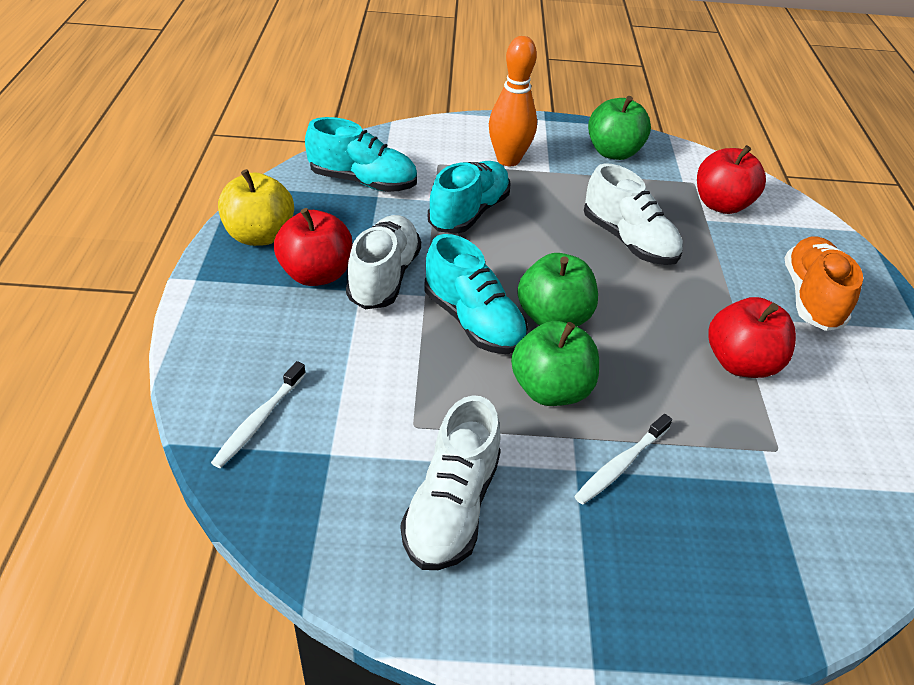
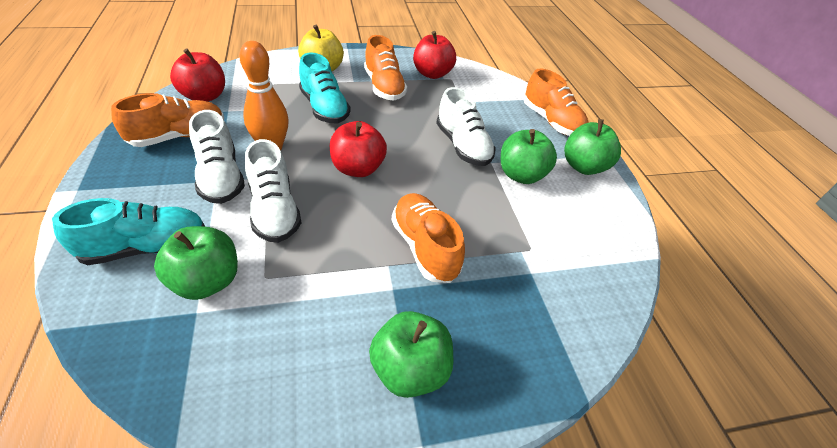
green apple: [511,321,599,406] [517,253,598,327] [588,96,651,160] = 3 -> [154,226,238,300] [369,311,453,398] [501,129,557,184] [564,119,621,175] = 4
orange shoe: [785,236,863,331] = 1 -> [111,93,224,147] [364,35,407,101] [392,193,465,283] [524,68,589,136] = 4
turquoise shoe: [305,117,417,192] [424,234,528,354] [428,161,511,234] = 3 -> [52,198,205,265] [299,52,351,123] = 2
white toothbrush: [211,361,306,468] [574,414,672,505] = 2 -> none = 0

